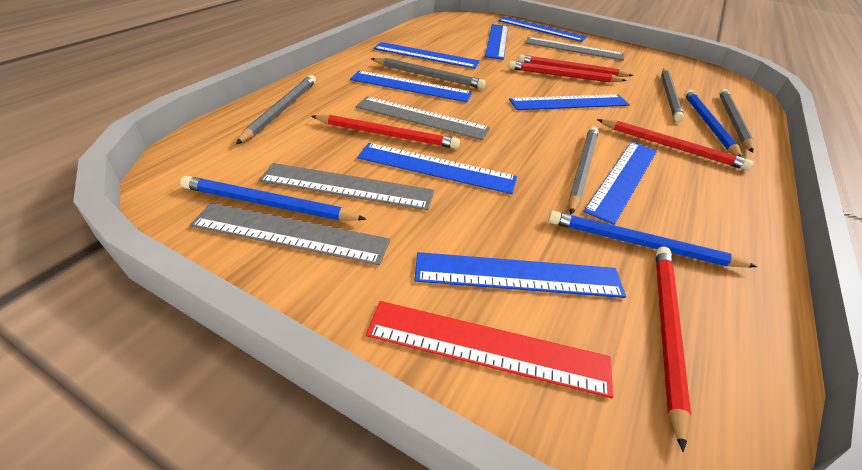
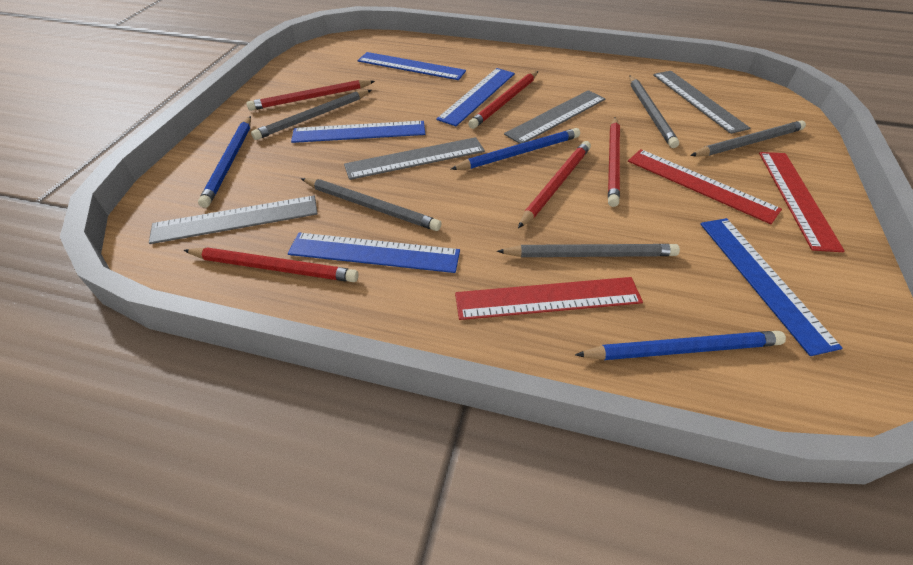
blue ruler: [350,71,472,102] [357,143,517,194] [373,42,480,69] [414,252,626,298] [485,24,508,60] [498,17,587,42] [509,94,630,110] [583,142,657,225] = 8 -> [288,233,460,273] [291,121,425,143] [358,52,466,80] [436,68,515,126] [700,218,842,356] = 5
red ruler: [366,301,613,398] = 1 -> [455,277,643,320] [628,149,782,224] [759,152,845,252] = 3

